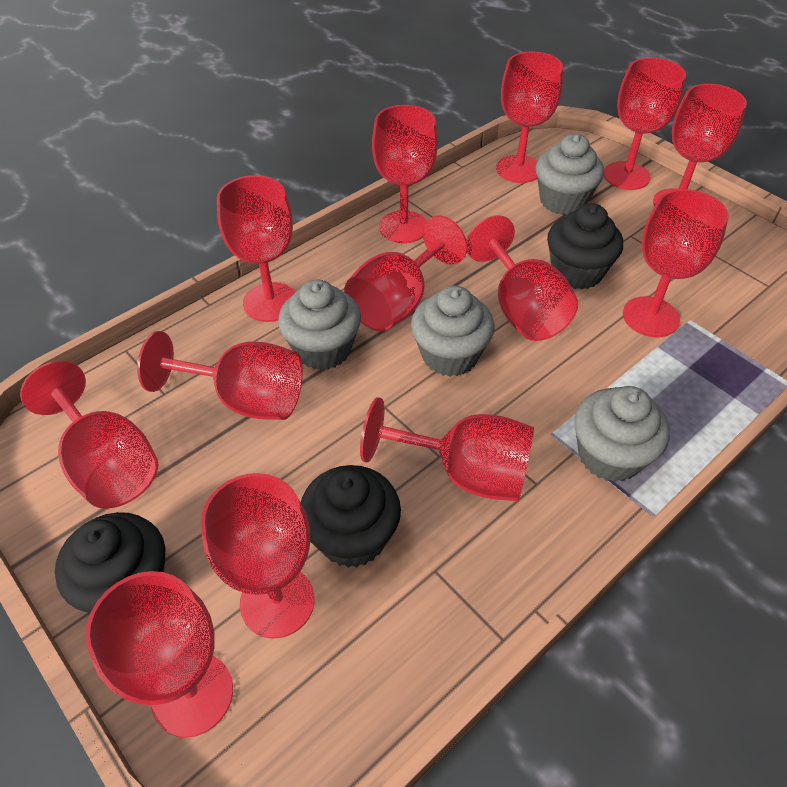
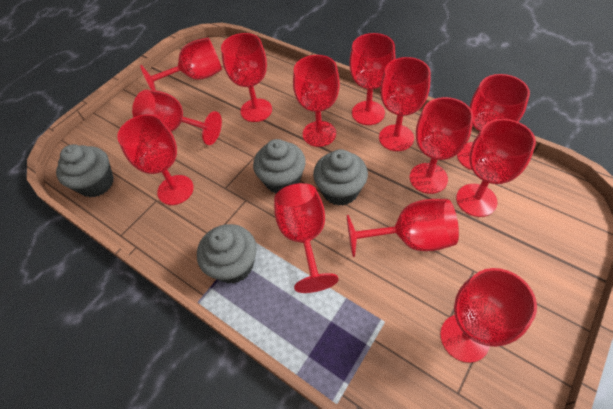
black cupcake: [55,512,165,613] [301,465,401,568] [547,203,623,290] = 3 -> none = 0

